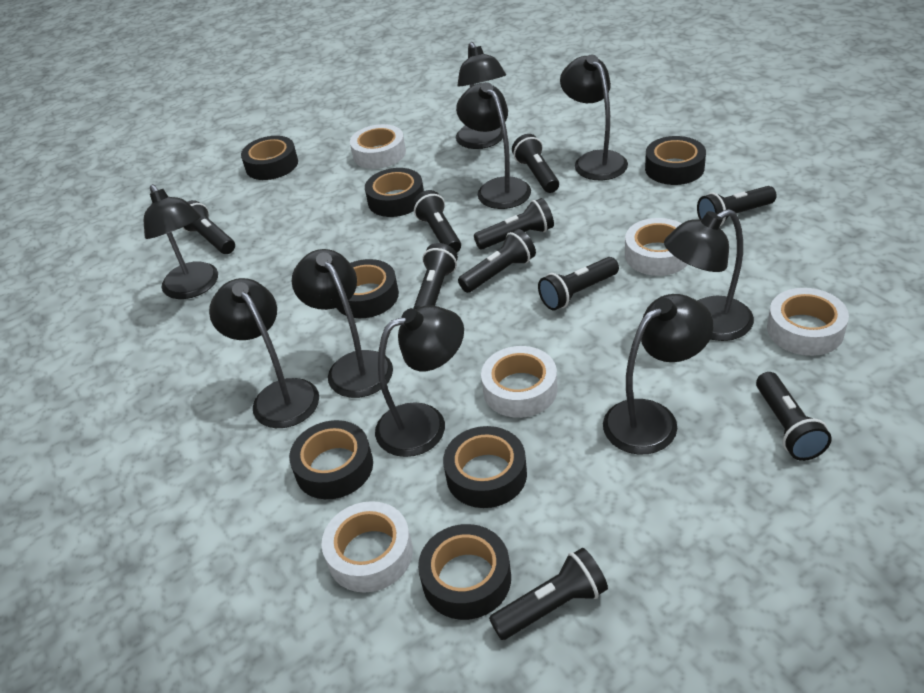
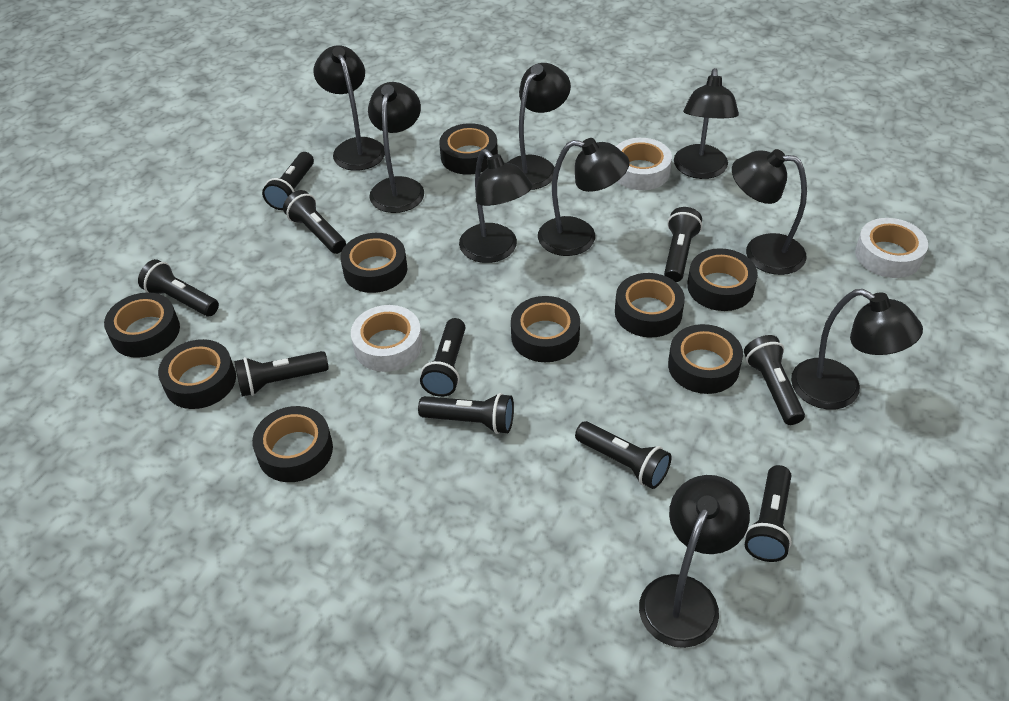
black tape: [241,136,298,180] [289,420,373,499] [337,259,399,318] [365,168,424,217] [418,524,511,620] [443,426,527,508] [645,136,706,185] = 7 -> [104,292,180,358] [158,339,236,409] [252,406,333,482] [340,233,407,293] [439,123,498,175] [511,296,580,362] [615,273,685,337] [668,324,743,394] [687,248,758,311] = 9
white tape: [322,501,413,593] [350,124,406,169] [481,346,558,418] [625,218,688,276] [767,288,849,356] = 5 -> [351,305,422,372] [616,138,672,190] [855,218,928,278] = 3

